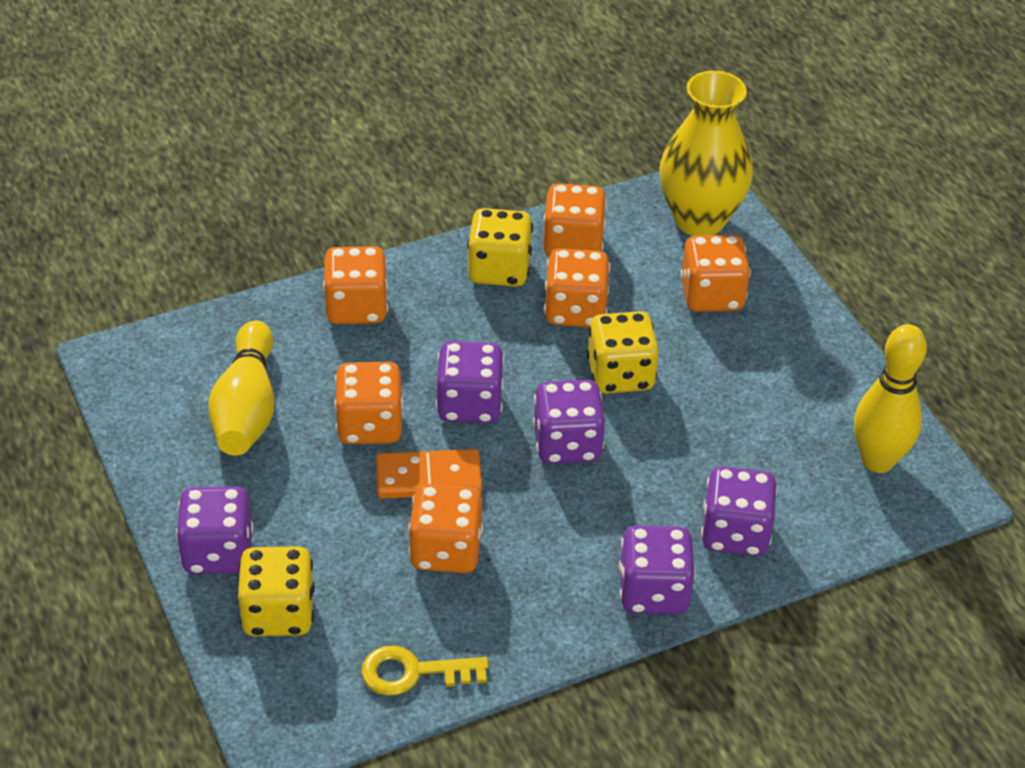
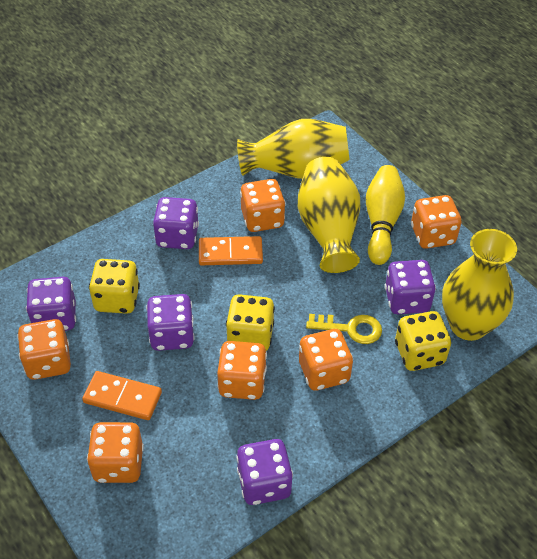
orange domino: [376,449,482,499] = 1 -> [82,371,162,420] [199,236,263,265] = 2
yellow bowling pin: [208,320,275,456] [854,324,927,473] = 2 -> [366,165,405,265] = 1
yellow vase: [659,70,753,236] = 1 -> [237,119,350,179] [298,157,360,273] [442,229,517,341] = 3

